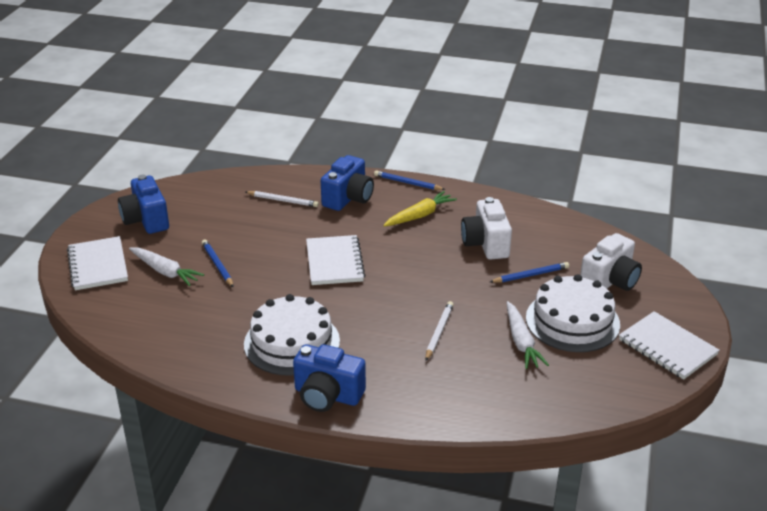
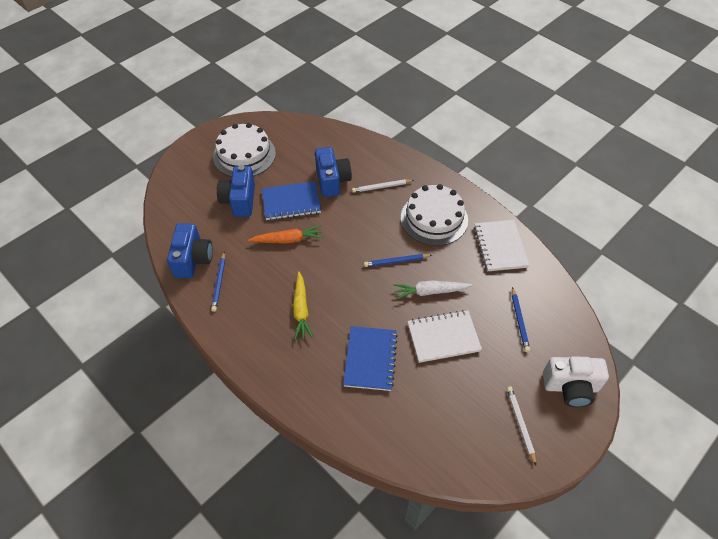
blue notebook: none = 0 -> [262,181,321,220] [343,326,398,391] = 2
orange carrot: none = 0 -> [248,225,323,244] = 1
white camera: [461,197,512,260] [580,233,642,291] = 2 -> [543,356,609,407] = 1
white carrot: [129,248,204,286] [507,301,549,369] = 2 -> [393,280,472,300] = 1
white notebook: [67,236,128,290] [306,235,365,285] [619,311,720,380] = 3 -> [407,310,482,363] [474,220,530,271] = 2

